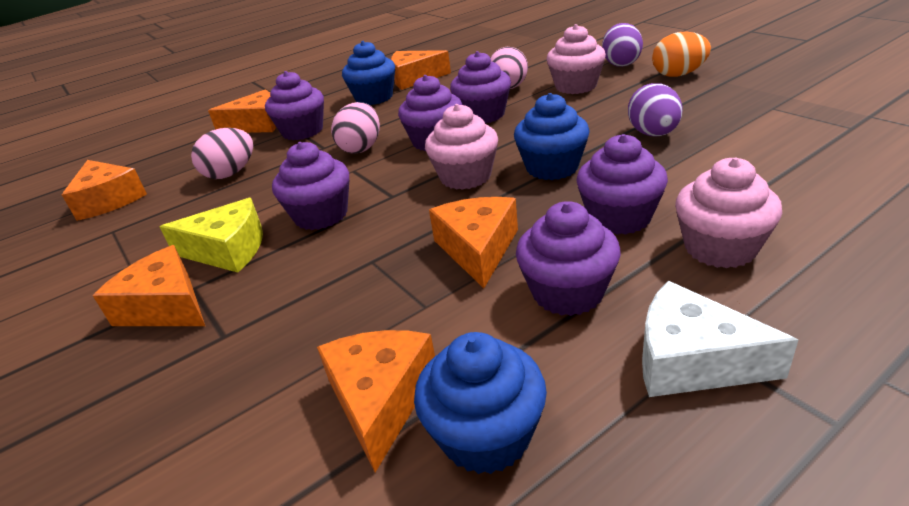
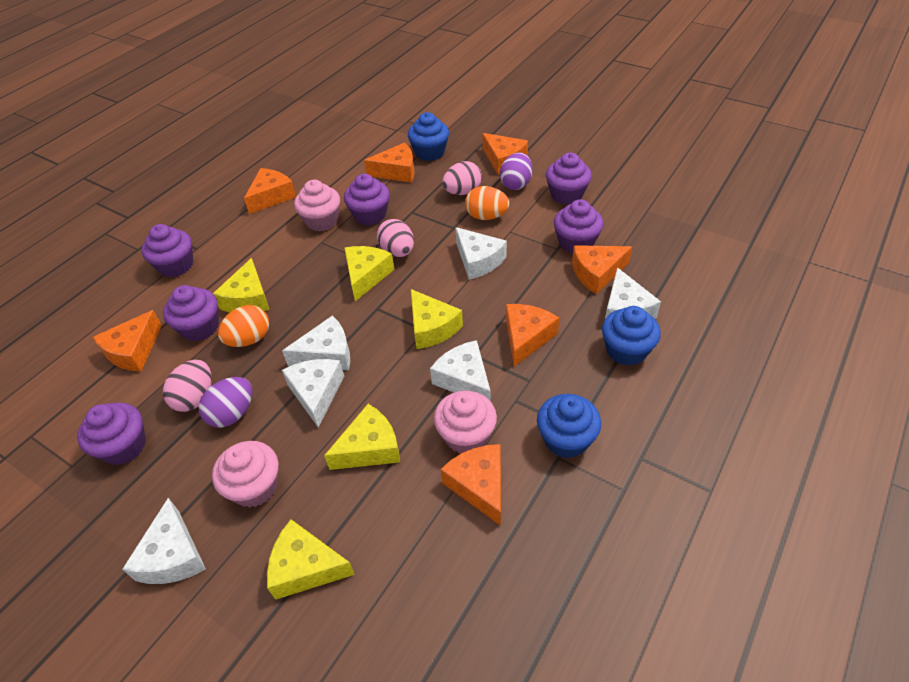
orange cheese: [62,160,147,221] [93,245,205,326] [208,89,277,133] [317,330,435,472] [391,50,451,90] [429,197,518,288] = 6 -> [93,310,162,372] [244,168,296,214] [364,142,414,183] [441,444,501,526] [483,133,528,175] [506,304,559,367] [572,245,632,294] = 7
orange egg: [652,32,711,77] = 1 -> [218,305,269,347] [465,186,509,220] = 2
white cheese: [642,281,798,397] = 1 -> [123,498,206,584] [282,316,350,370] [282,359,344,428] [430,340,491,401] [455,227,507,280] [605,267,661,319] = 6
yellow cheese: [160,198,263,273] = 1 -> [213,258,270,313] [267,519,355,600] [324,404,400,470] [345,246,395,301] [411,289,463,349] = 5

